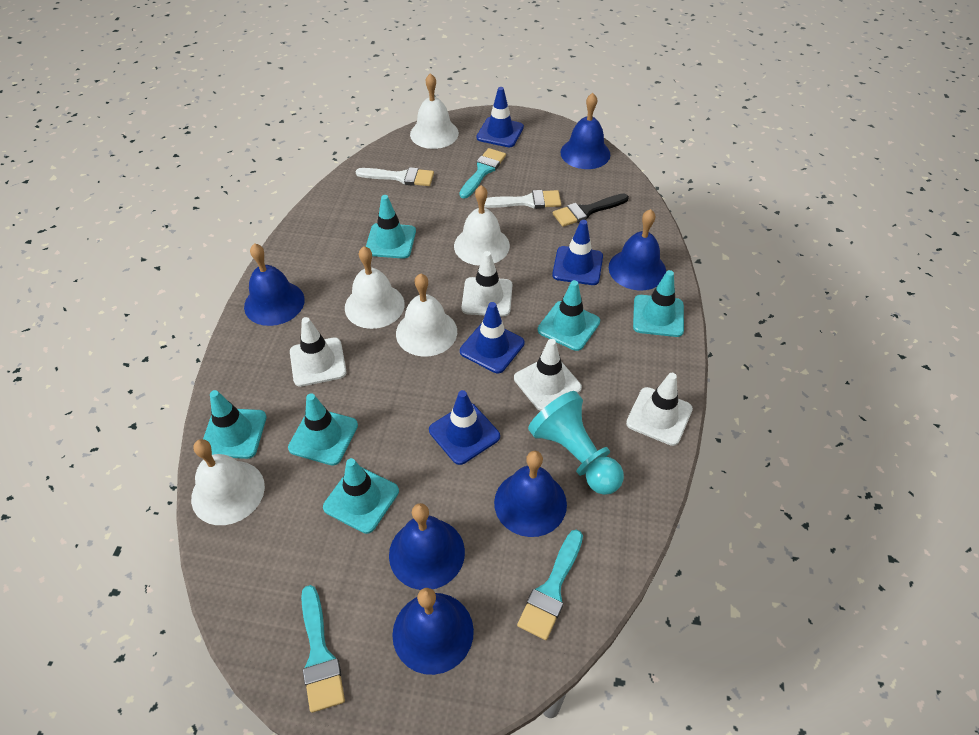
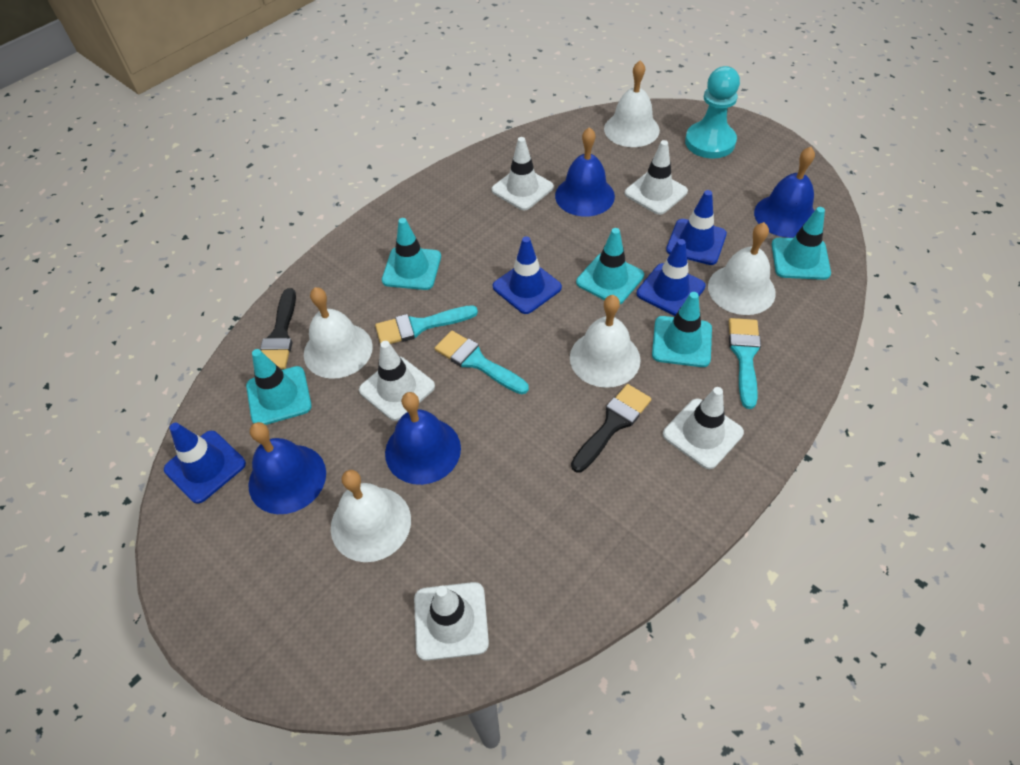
black brush: [553,193,629,227] = 1 -> [260,288,296,369] [571,384,651,472] = 2
blue bell: [244,243,305,326] [389,503,465,590] [392,588,474,675] [494,451,567,537] [561,93,610,169] [609,209,666,291] = 6 -> [248,422,326,514] [385,392,461,485] [555,127,615,217] [754,147,815,238] = 4
turquoise traffic cone: [203,390,267,459] [288,394,358,466] [323,458,399,534] [366,195,416,259] [538,280,600,351] [633,270,684,337] = 6 -> [246,349,312,425] [382,218,441,290] [576,228,644,305] [652,292,712,367] [772,207,831,280] = 5
white brush: [356,167,434,186] [484,190,561,209] = 2 -> none = 0
white traffic cone: [290,317,347,387] [462,251,512,316] [514,339,582,411] [626,373,693,446] = 4 -> [359,341,435,421] [414,582,489,661] [492,137,554,210] [625,140,688,215] [663,387,744,469] = 5

